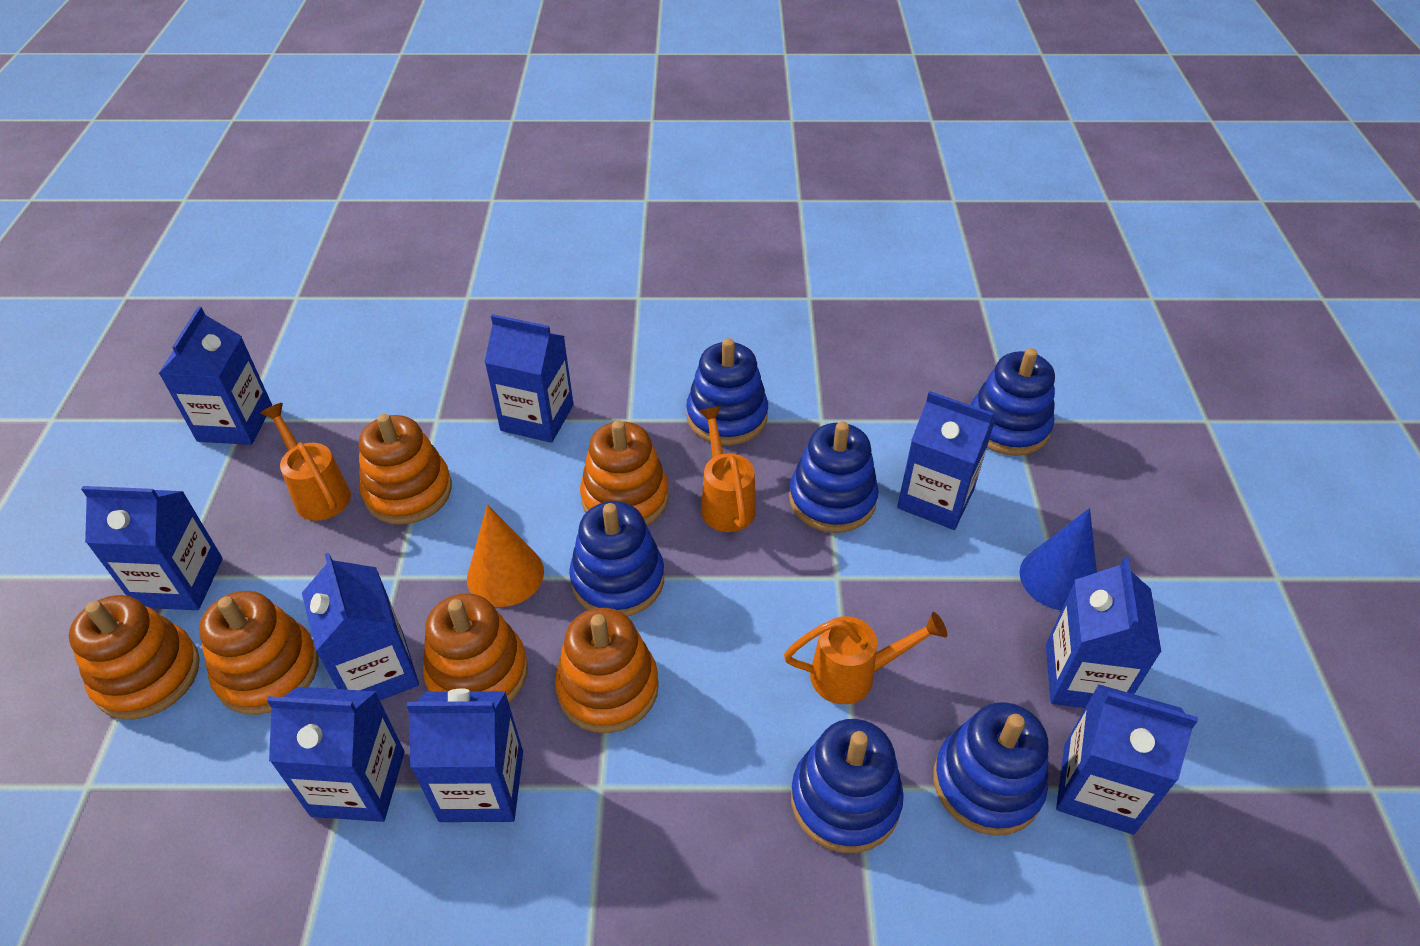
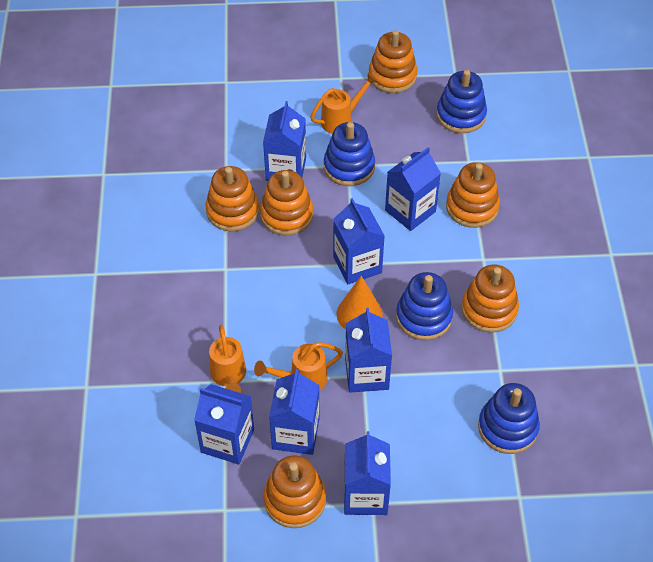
blue carton: [81,486,223,610] [159,307,272,445] [267,687,405,822] [302,553,419,700] [407,689,523,822] [484,314,574,443] [897,391,995,530] [1046,557,1161,708] [1056,684,1198,835] = 9 -> [194,384,254,465] [263,101,306,181] [269,369,319,455] [333,198,385,284] [344,431,391,515] [345,308,392,393] [385,147,441,231] = 7
blue cone: [1019,508,1097,610] = 1 -> none = 0
blue stacking toy: [569,501,664,616] [686,338,768,445] [789,421,879,533] [791,719,904,853] [933,702,1049,836] [971,348,1055,456] = 6 -> [324,122,375,186] [396,272,453,340] [436,70,487,133] [478,383,540,454] = 4

